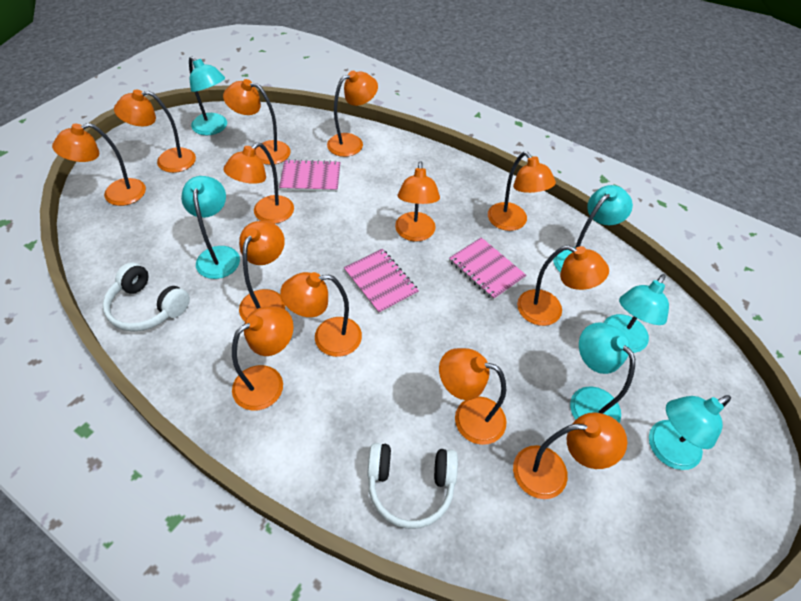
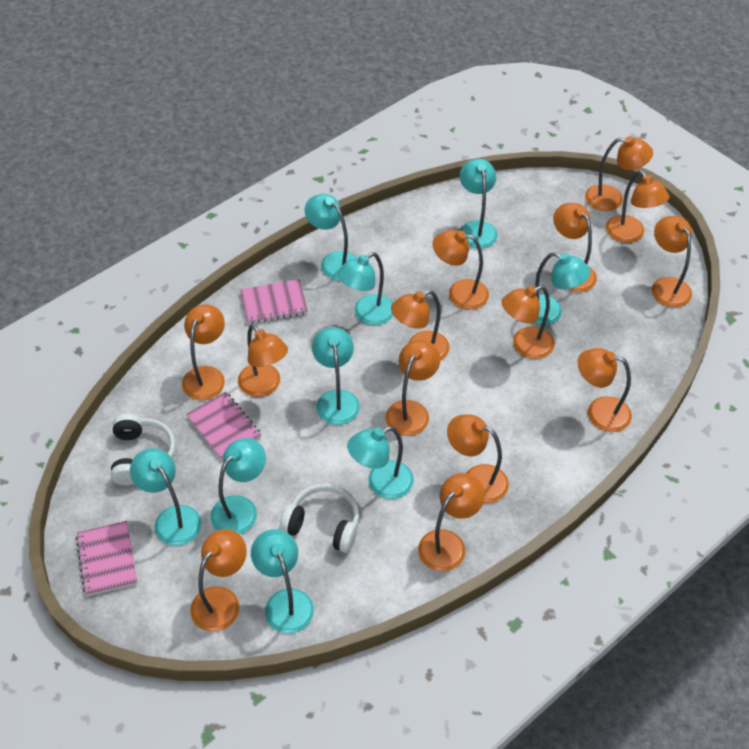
orange lamp: [52,123,146,206] [114,90,196,173] [223,79,291,165] [223,142,294,224] [232,306,294,411] [239,221,285,321] [280,272,362,357] [327,71,378,157] [395,161,440,242] [439,348,507,445] [488,152,556,231] [513,412,627,499] [517,245,609,326] = 13 -> [182,304,225,400] [190,529,247,632] [238,324,288,397] [385,340,441,436] [391,290,450,361] [418,473,485,572] [433,230,489,310] [447,414,509,503] [502,286,555,359] [553,203,597,292] [578,348,632,432] [585,136,653,211] [606,171,669,243] [651,216,692,307] = 14
turquoise lamp: [181,176,240,279] [189,56,227,135] [553,185,633,273] [570,322,635,423] [604,274,669,353] [649,395,731,470] = 6 -> [130,448,201,546] [210,438,266,535] [251,529,314,634] [305,194,358,280] [312,327,360,425] [337,252,393,325] [347,427,414,499] [460,159,498,249] [533,252,591,325] = 9

